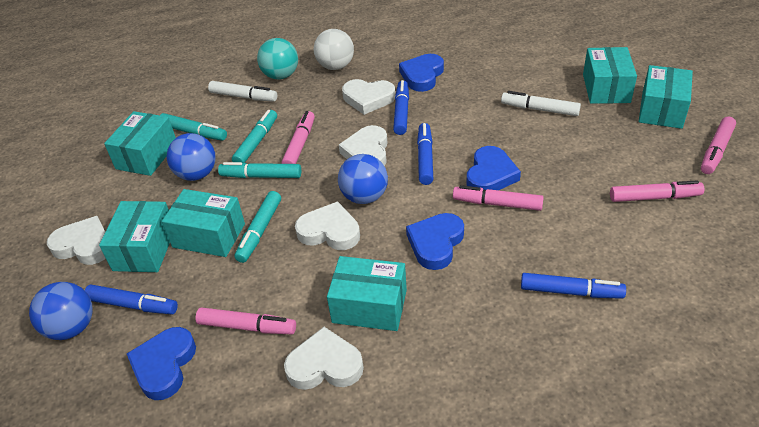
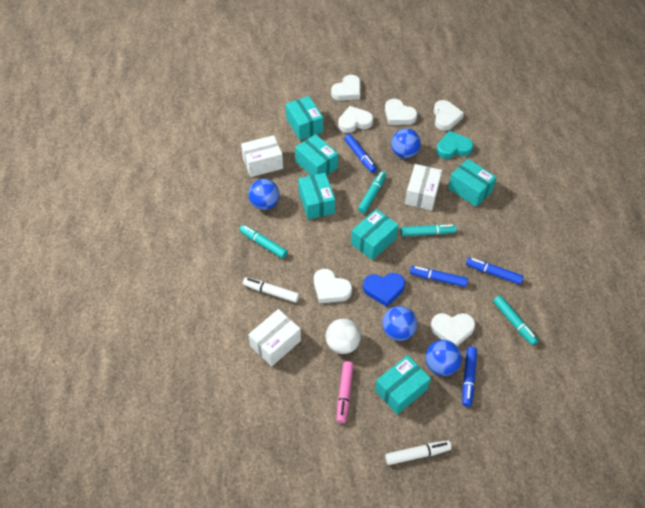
blue ball: [29,282,93,340] [167,133,216,181] [338,154,388,204] = 3 -> [248,179,279,210] [382,306,417,341] [391,128,421,158] [426,340,462,376] = 4
blue heart: [127,327,196,400] [399,54,444,92] [406,213,464,270] [466,146,521,190] = 4 -> [363,273,405,307] = 1
pink marker: [196,307,296,334] [282,111,315,164] [453,185,544,211] [610,180,704,202] [701,117,736,174] = 5 -> [337,361,353,423] = 1
turquoise ball: [257,38,298,79] = 1 -> none = 0
turquoise heart: none = 0 -> [436,131,474,159] = 1
white box: none = 0 -> [241,135,283,177] [248,309,301,366] [405,164,442,211] = 3
white heart: [47,216,106,265] [284,327,364,390] [295,201,360,250] [339,125,388,166] [342,79,395,115] = 5 -> [314,269,352,303] [331,75,361,101] [338,106,373,133] [385,99,417,125] [431,313,475,346] [433,100,464,131] = 6

